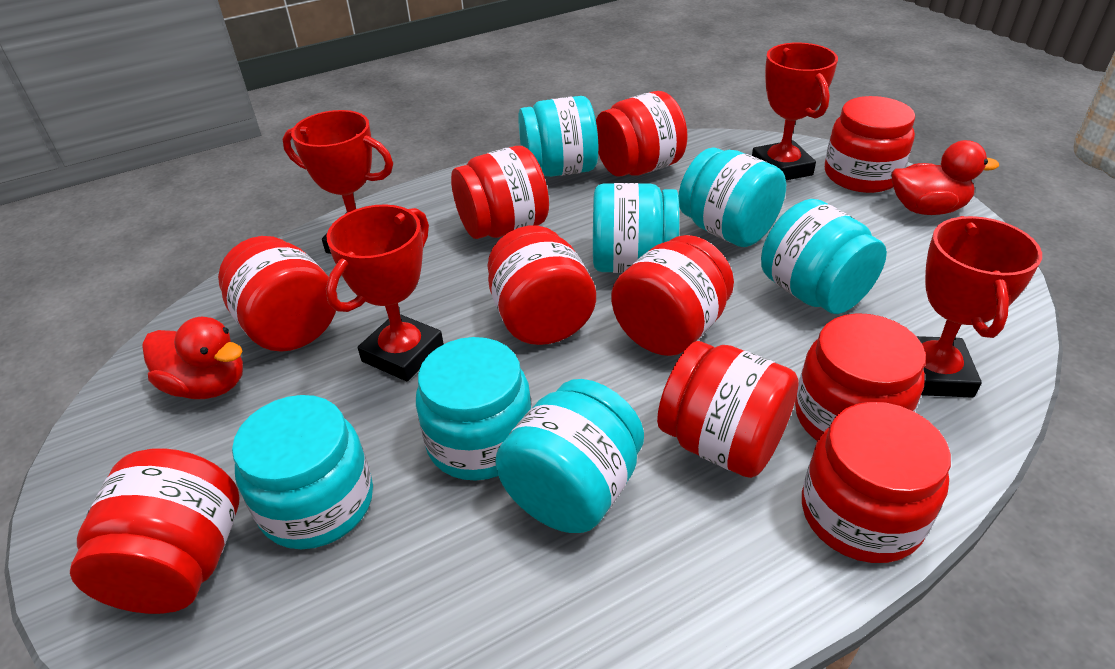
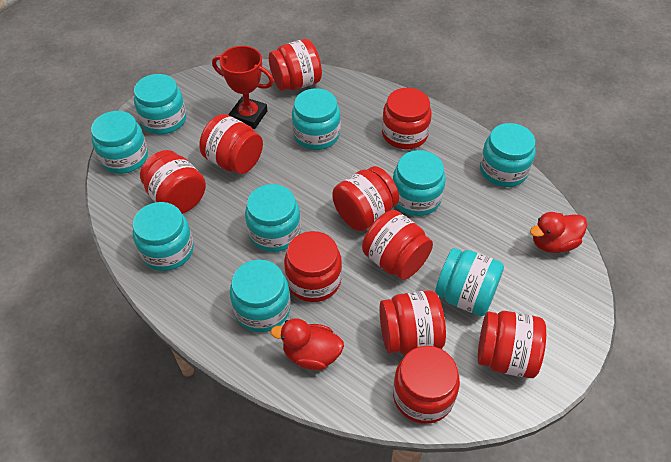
red trophy: [282,110,393,254] [326,204,444,381] [752,42,838,180] [917,216,1042,398] = 4 -> [212,46,274,129] = 1
turquoise jar: [232,395,373,549] [416,337,532,480] [495,379,644,533] [518,96,598,177] [593,183,679,273] [679,147,786,247] [761,199,887,314] = 7 -> [91,111,148,174] [132,202,194,271] [134,74,186,134] [230,260,291,332] [245,184,301,252] [292,88,340,150] [393,150,446,216] [435,248,504,316] [480,123,535,187] = 9

